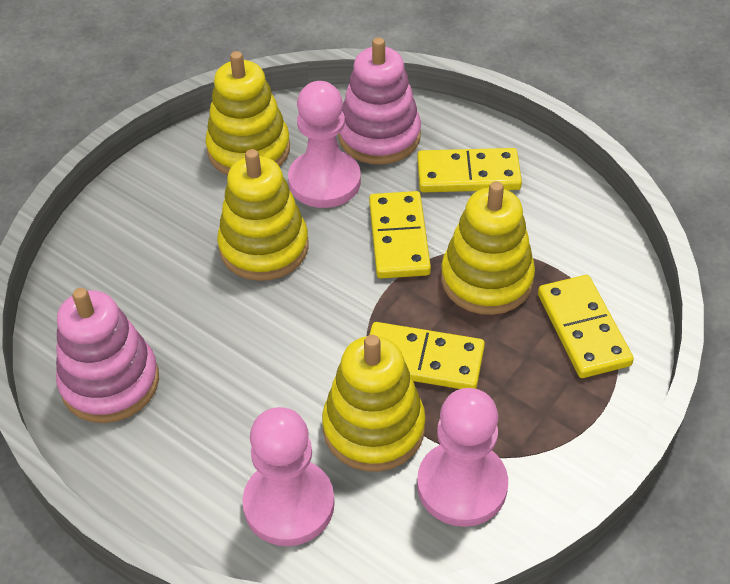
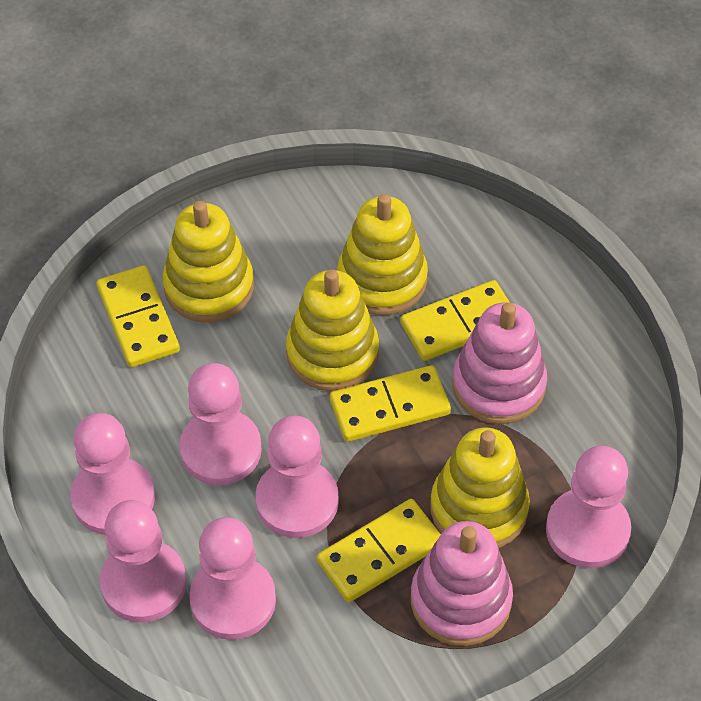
pink pawn: [242,407,335,546] [288,81,361,208] [417,388,508,527] = 3 -> [71,413,155,535] [100,500,187,623] [179,363,262,485] [189,517,276,640] [255,415,339,538] [546,446,631,568] = 6

